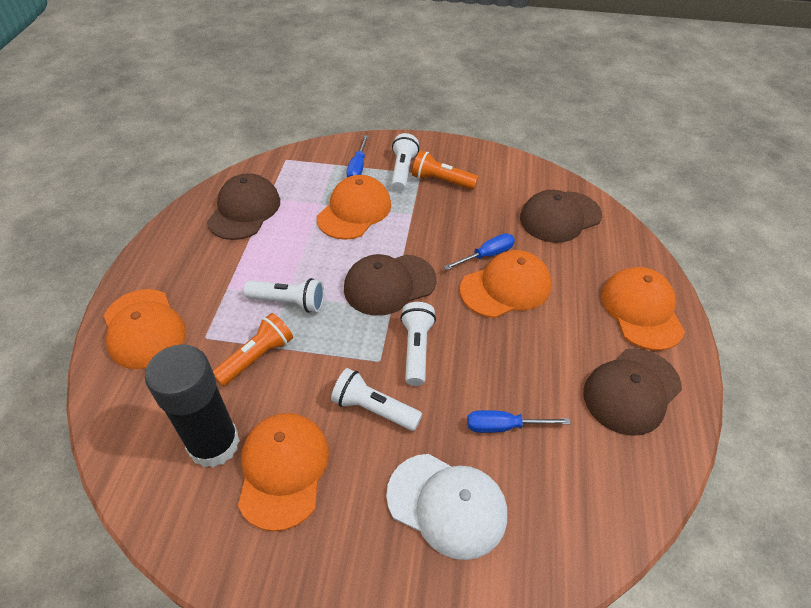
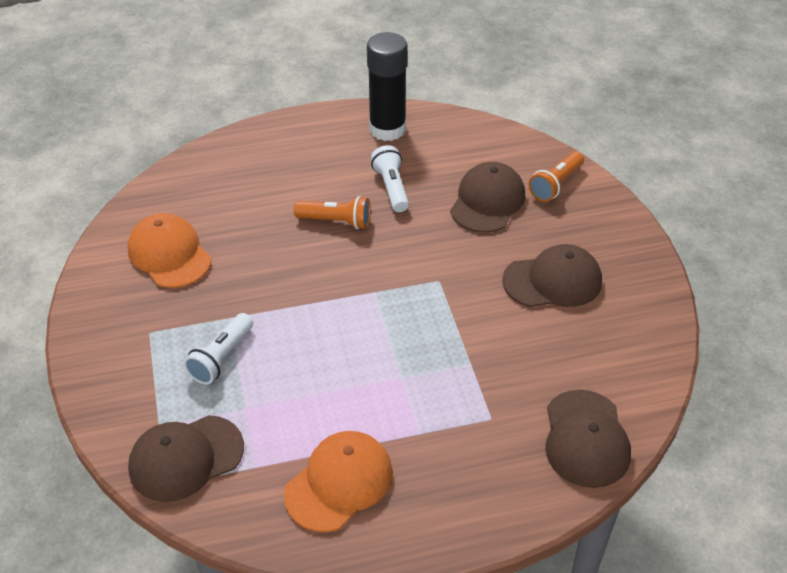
blue screwdriver: [347,135,369,177] [444,233,515,270] [467,410,571,433] = 3 -> none = 0
orange cap: [104,289,186,369] [238,413,329,532] [317,175,391,240] [460,250,551,318] [601,267,685,351] = 5 -> [127,213,212,288] [284,431,393,532] = 2
white cap: [386,454,507,560] = 1 -> none = 0
white flashlight: [244,278,324,313] [331,368,422,431] [391,133,419,192] [400,302,436,386] = 4 -> [184,313,253,385] [371,145,409,212] = 2

